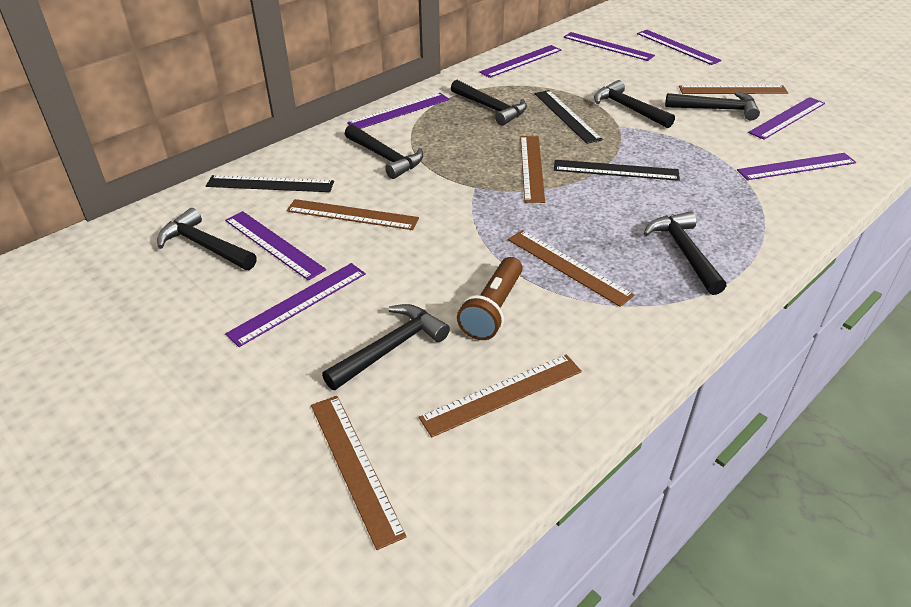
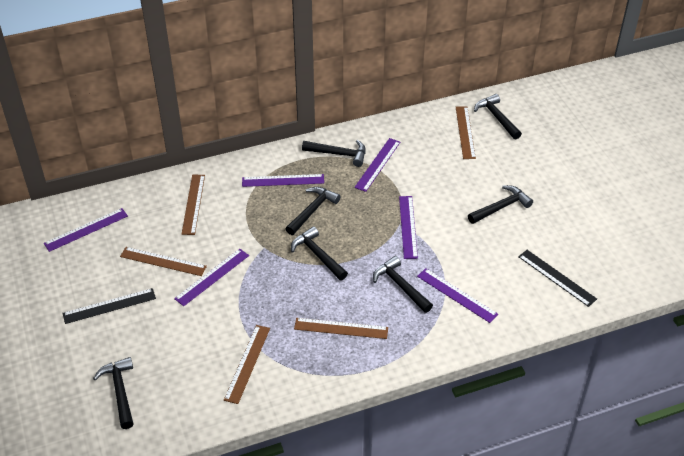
black ruler: [206,175,334,192] [535,90,603,144] [554,160,680,181] = 3 -> [63,288,156,324] [518,250,597,307] = 2
brown flashlight: [457,257,523,340] = 1 -> none = 0
brown ruler: [287,199,419,230] [311,396,407,550] [419,355,582,437] [508,230,635,307] [520,136,545,203] [679,85,788,94] = 6 -> [120,247,207,276] [182,175,205,235] [224,325,270,404] [294,318,388,339] [456,106,476,159] = 5
purple ruler: [225,211,326,281] [225,263,366,347] [347,93,449,129] [479,45,562,78] [563,32,655,61] [637,30,722,65] [737,153,856,180] [748,97,825,140] = 8 -> [44,208,128,252] [174,249,249,306] [242,174,324,187] [354,138,400,192] [399,196,418,259] [417,268,498,323] = 6

